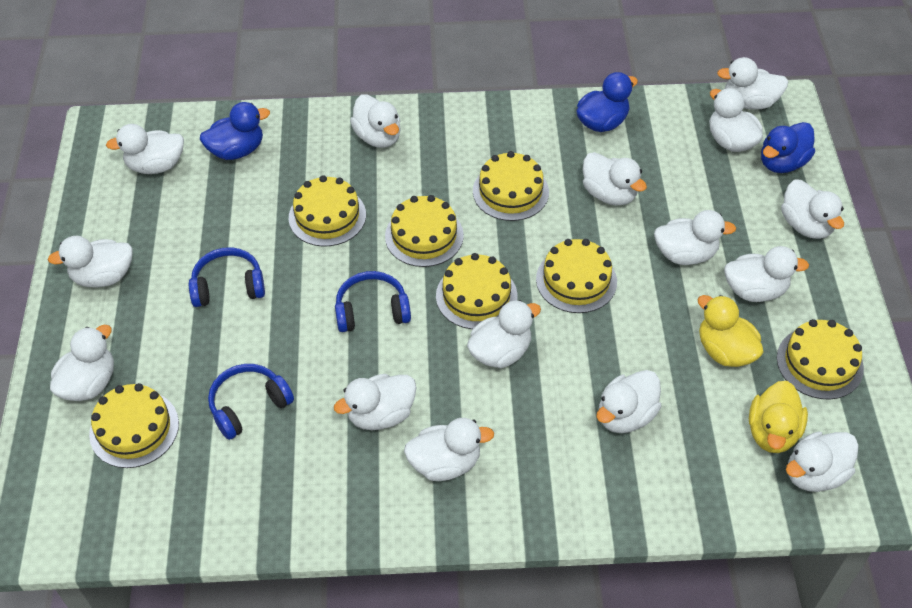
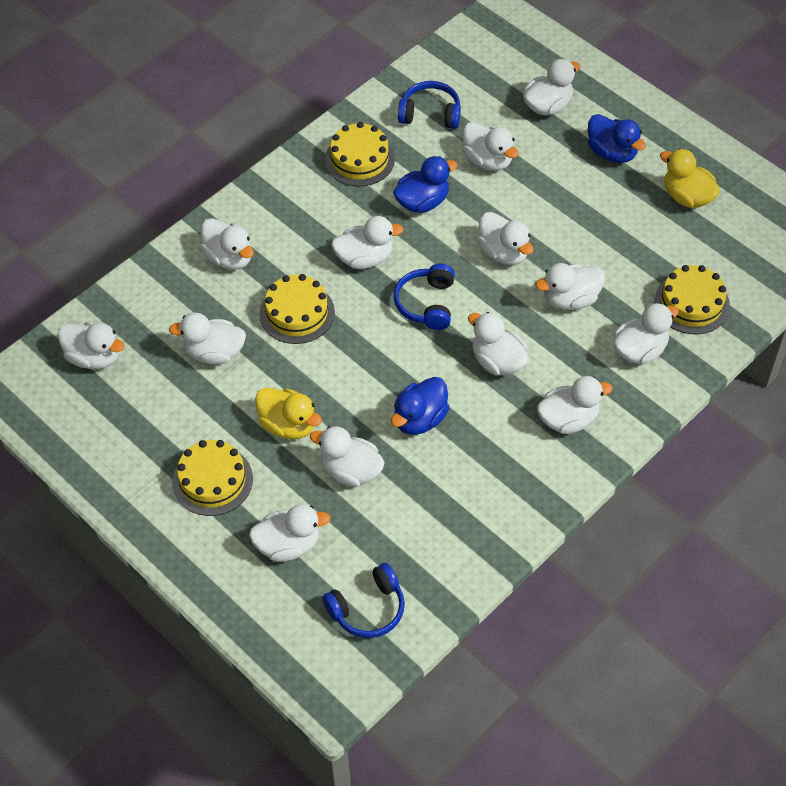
white duck: [48,236,133,288] [50,325,114,401] [106,124,184,174] [334,374,417,430] [350,94,401,148] [404,418,494,481] [467,300,541,368] [583,152,647,206] [596,370,662,433] [654,210,736,265] [709,88,763,152] [717,57,788,110] [724,246,809,302] [781,179,844,239] [786,431,859,492] = 15 -> [57,322,125,369] [169,313,246,365] [200,218,254,270] [249,504,331,562] [310,426,385,487] [331,216,404,269] [462,122,519,171] [468,312,529,375] [477,212,534,265] [523,59,580,116] [536,263,605,310] [537,376,613,434] [613,303,679,364] = 13
yellow cake: [89,383,179,468] [289,175,366,247] [385,195,464,267] [436,253,517,329] [473,151,549,221] [536,239,617,313] [777,319,864,400] = 7 -> [172,440,253,516] [260,274,335,344] [325,122,395,187] [654,265,730,334] = 4

